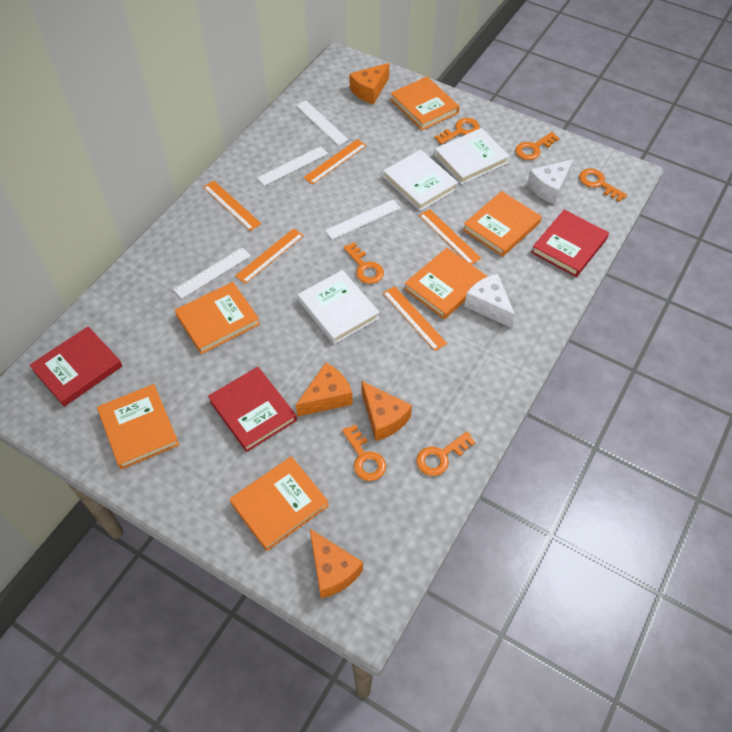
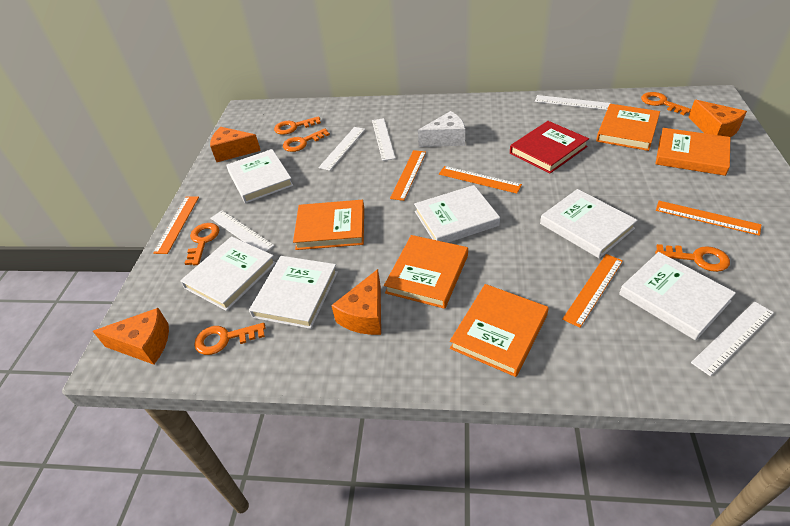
orange book: [97,384,179,470] [175,282,260,354] [230,456,329,551] [390,77,460,130] [404,248,487,319] [463,191,542,257] = 6 -> [293,200,364,250] [384,235,468,309] [450,284,549,377] [596,104,660,151] [655,128,730,176] = 5
red book: [30,326,122,407] [208,367,297,452] [531,210,609,277] = 3 -> [510,121,589,173] = 1
white book: [298,270,380,344] [383,150,458,211] [434,128,510,184] = 3 -> [180,236,276,311] [226,149,293,203] [249,256,338,329] [414,185,500,243] [540,189,638,258] [619,252,736,341] = 6
white cheese: [464,274,515,328] [527,159,574,204] = 2 -> [418,111,465,147] = 1
white ruler: [173,247,251,299] [257,146,328,186] [296,100,349,145] [325,200,400,240] = 4 -> [210,210,274,252] [318,127,365,171] [372,118,396,161] [535,95,611,110] [691,302,774,376] = 5

